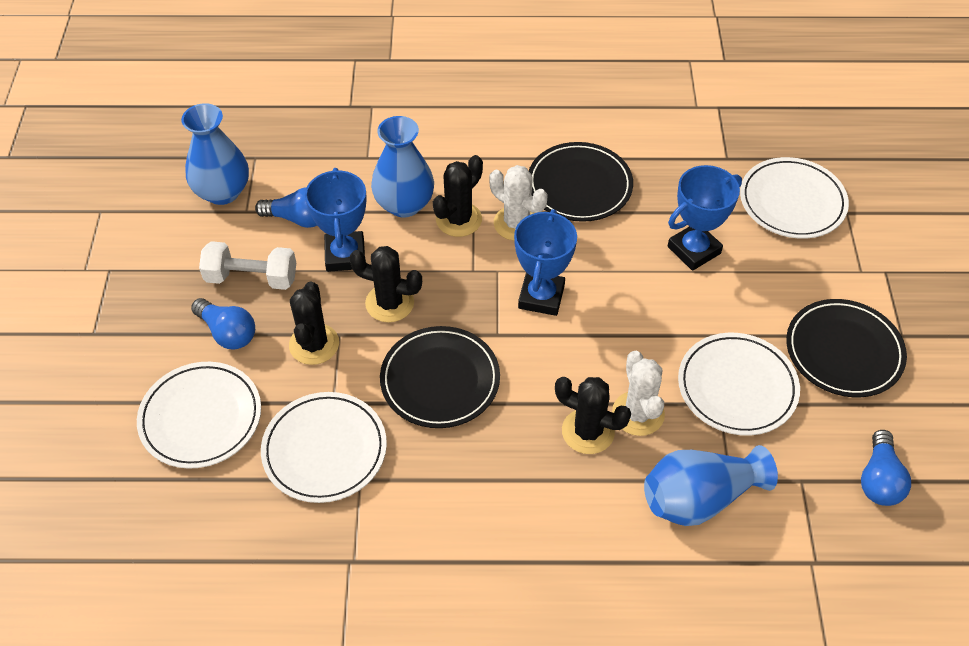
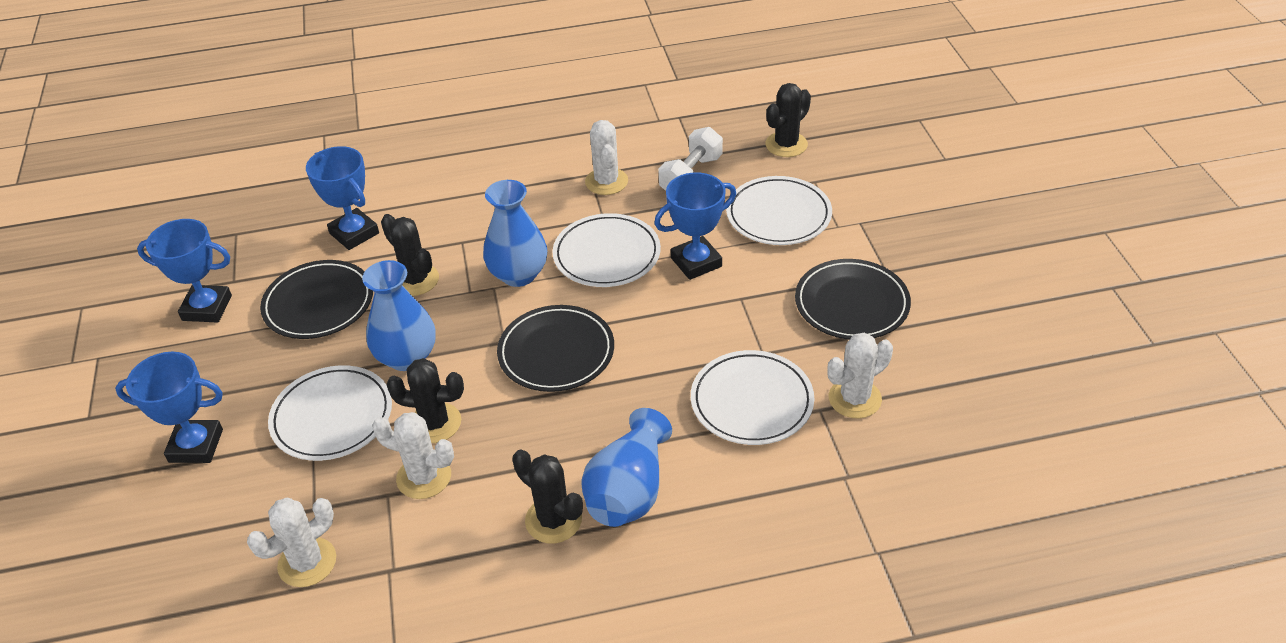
blue light bulb: [191,298,255,349] [255,187,317,228] [861,430,911,506] = 3 -> none = 0
blue trophy: [305,168,367,272] [514,209,577,316] [668,165,742,271] = 3 -> [115,352,223,463] [137,219,232,322] [306,146,379,250] [654,172,736,280] = 4
white cactus: [489,165,548,241] [612,351,665,436] = 2 -> [247,498,336,587] [372,412,454,499] [585,120,628,195] [827,333,893,418] = 4

